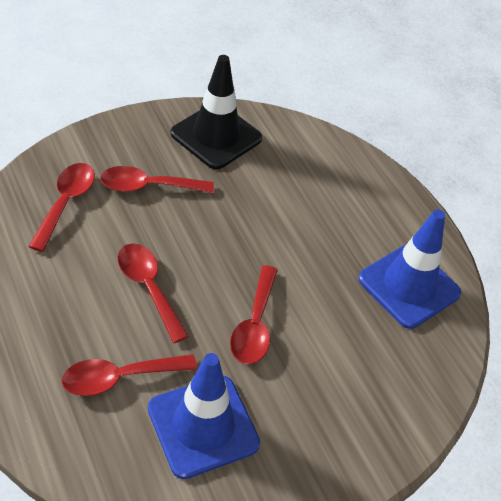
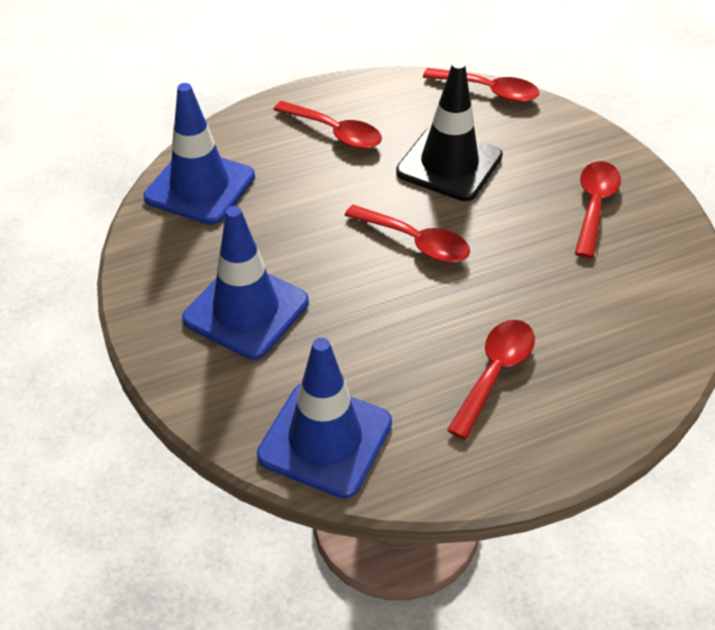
blue traffic cone: [148,353,260,479] [358,209,461,329] = 2 -> [143,83,255,225] [182,206,309,360] [257,337,392,498] = 3

